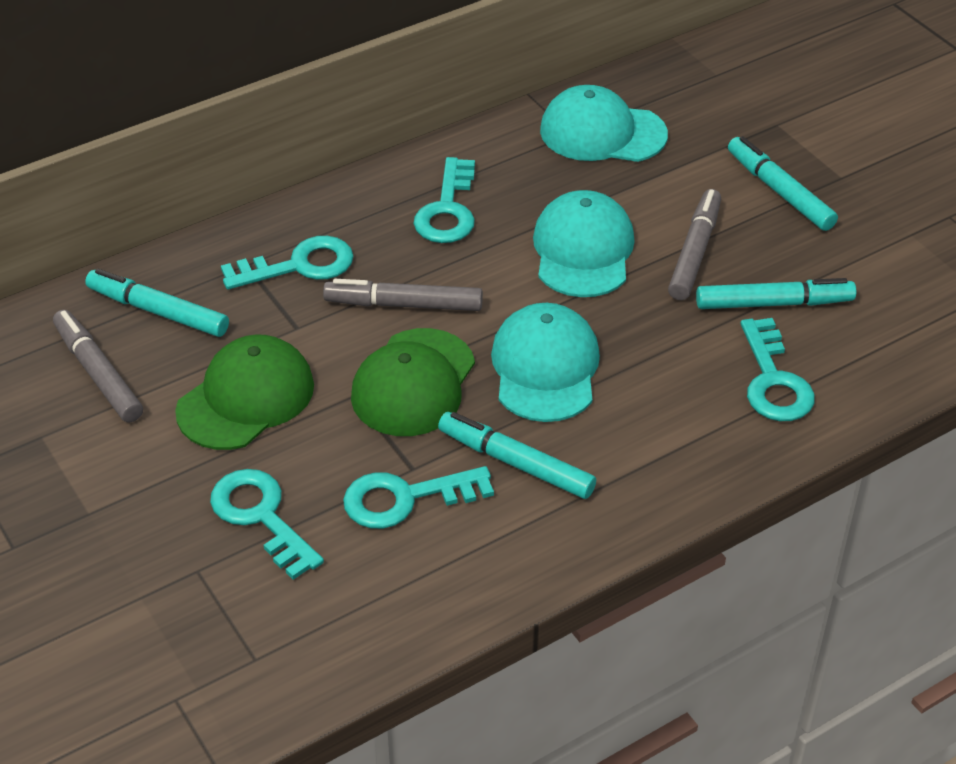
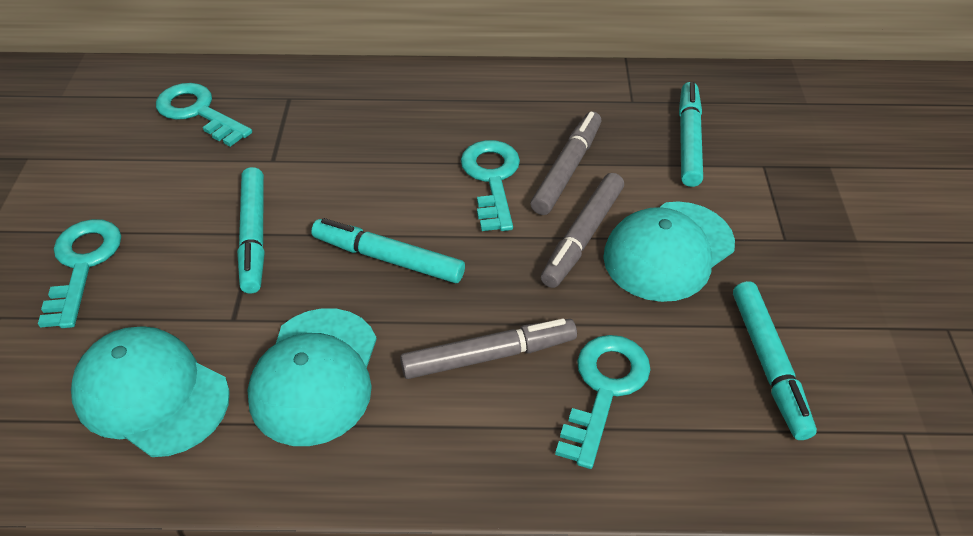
green cap: [175,334,314,450] [351,328,475,436] = 2 -> none = 0
turquoise key: [210,469,324,580] [221,236,354,290] [343,466,494,529] [414,157,475,243] [740,318,815,421] = 5 -> [38,219,121,328] [156,83,252,147] [461,140,520,231] [555,335,651,469] = 4

